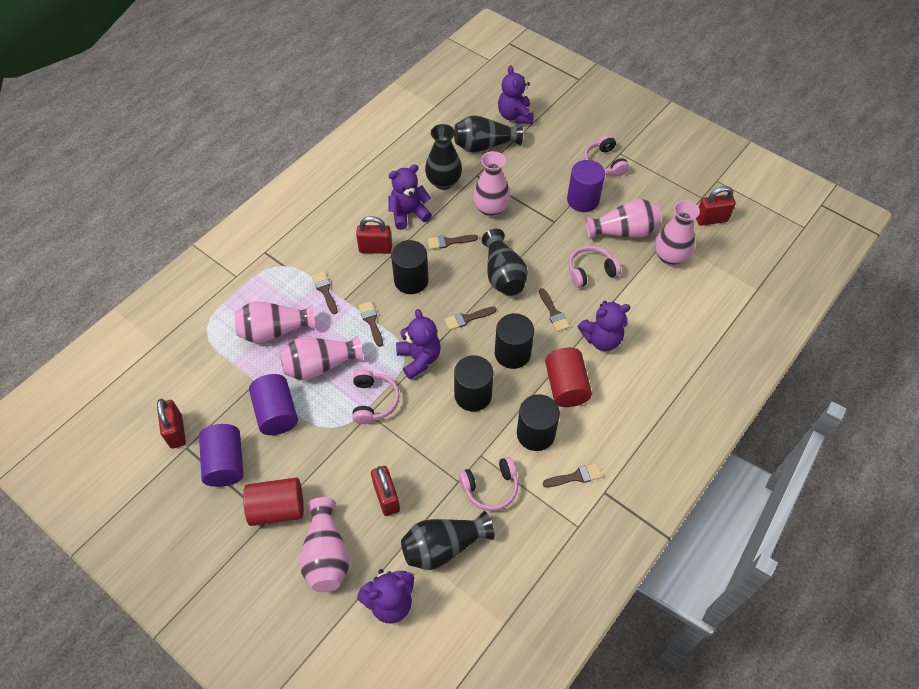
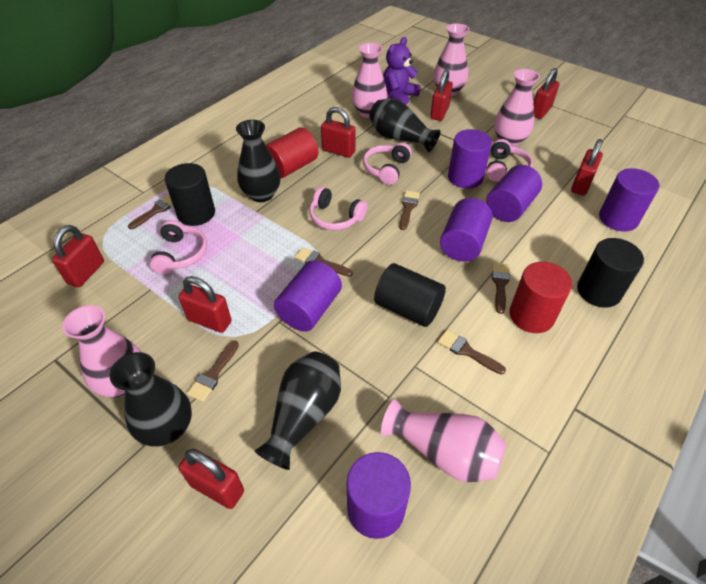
black cylinder: [391,240,429,294] [454,355,493,412] [495,313,534,369] [517,394,560,451] = 4 -> [165,163,215,226] [374,263,446,327] [577,238,644,308] = 3
pink vase: [234,301,315,343] [280,335,363,380] [299,497,349,592] [473,151,511,217] [585,199,661,240] [655,200,700,266] = 6 -> [62,305,141,397] [351,43,387,118] [381,399,506,482] [434,23,469,96] [494,69,540,147] = 5
purple cylinder: [199,424,244,487] [249,374,298,435] [567,160,605,212] = 3 -> [274,260,342,332] [347,452,411,539] [440,198,493,262] [448,129,492,189] [486,165,542,222] [599,168,659,232] = 6
purple teddy bear: [357,569,414,623] [388,164,432,230] [396,309,441,379] [498,65,534,124] [577,301,631,351] = 5 -> [383,37,420,105] = 1
red padlock: [157,399,186,448] [356,216,392,254] [371,466,400,516] [696,186,736,226] = 4 -> [52,225,104,287] [178,276,232,333] [178,449,244,509] [321,107,356,158] [430,69,453,121] [533,68,559,119] [571,139,603,196] = 7

